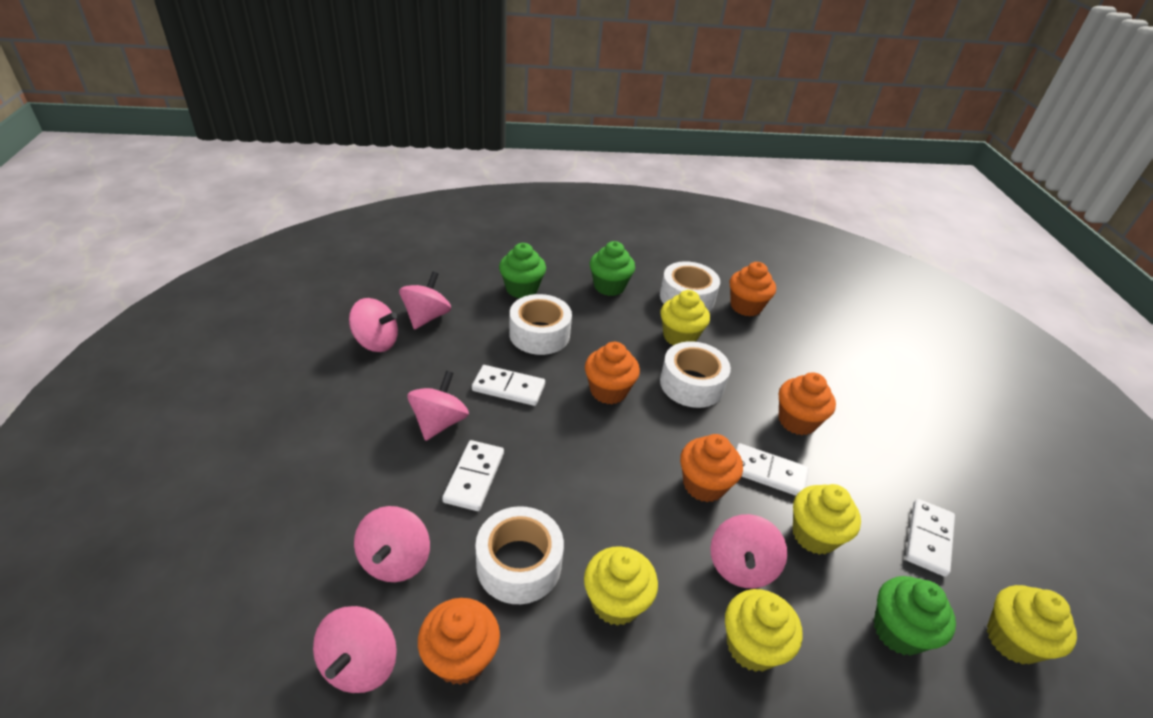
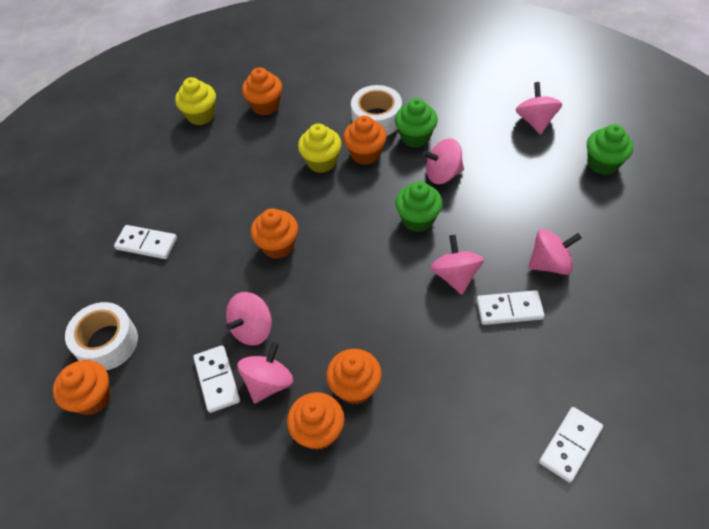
orange cupcake: [418,598,500,685] [585,342,640,404] [680,434,743,502] [730,262,776,316] [779,372,836,435] = 5 -> [53,360,111,415] [242,67,282,115] [251,208,298,259] [287,392,344,450] [326,349,382,405] [343,115,387,165] = 6
white tape: [475,506,564,604] [509,294,572,355] [660,261,720,311] [660,341,731,408] = 4 -> [65,302,138,370] [351,85,402,136] = 2
yellow cupcake: [584,546,658,626] [660,290,710,346] [725,589,803,672] [793,484,861,555] [987,585,1077,665] = 5 -> [175,77,216,125] [298,123,342,173] = 2

